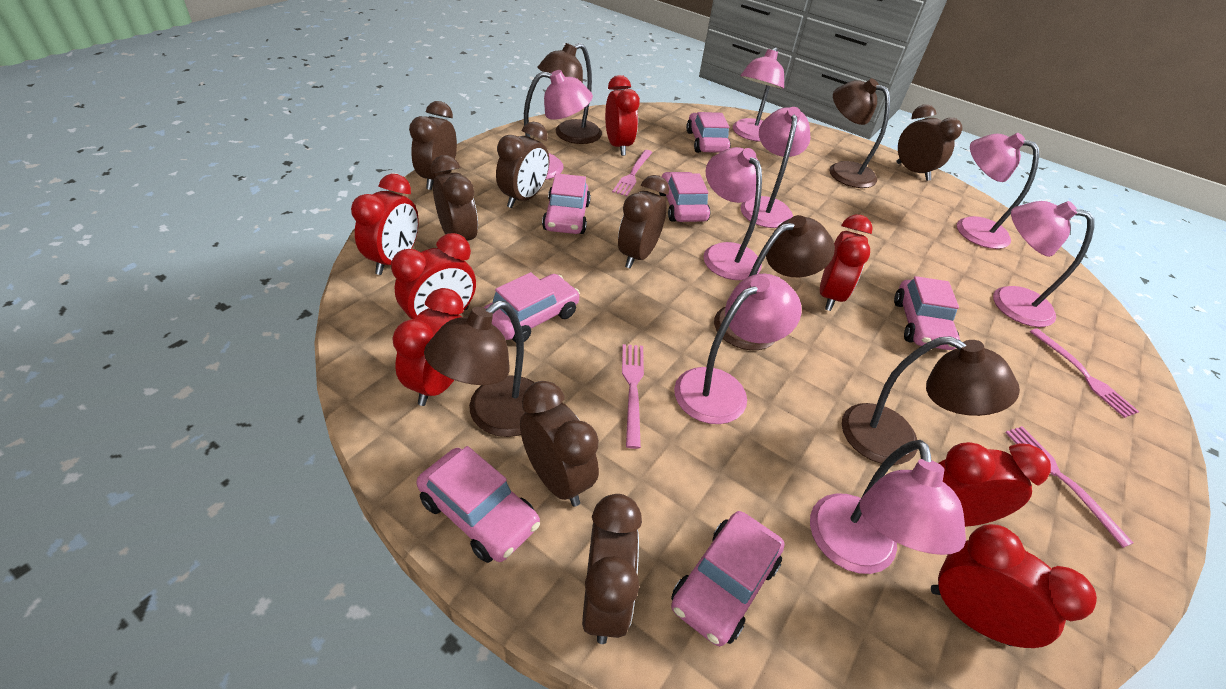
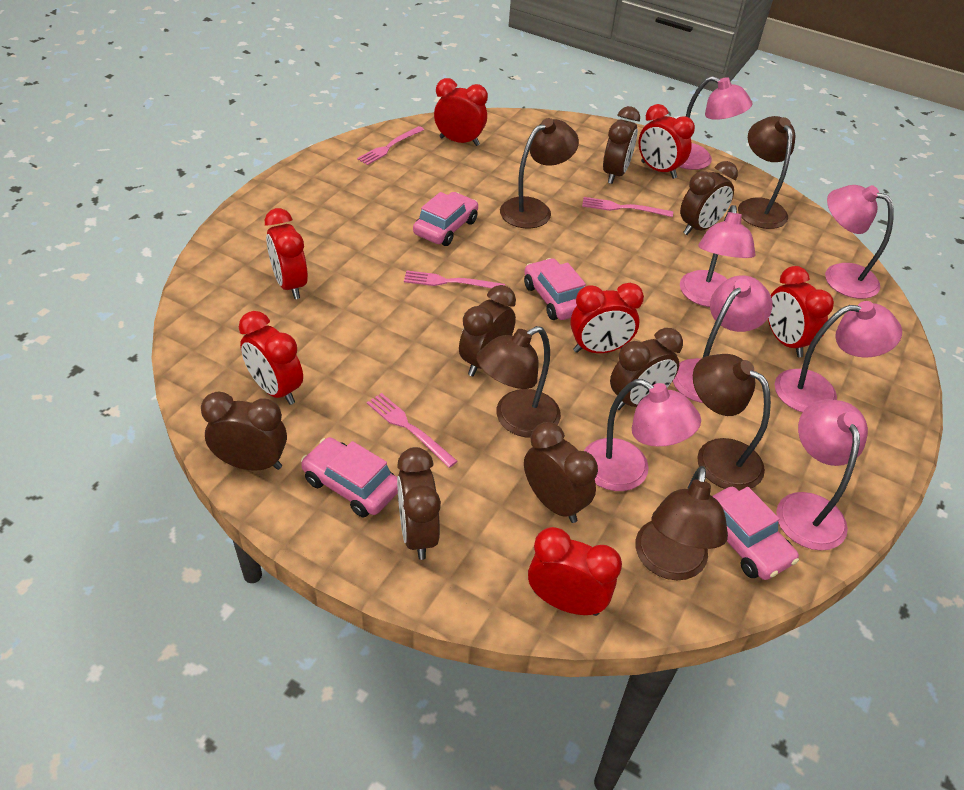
pink car: [416,446,540,563] [484,272,580,342] [542,173,591,234] [659,172,710,222] [671,511,785,646] [686,112,731,153] [894,276,960,350] = 7 -> [301,437,398,518] [413,192,478,246] [524,258,586,320] [713,487,799,580] = 4
pink lamp: [524,70,593,180] [674,274,802,424] [703,147,762,280] [733,47,784,142] [741,107,811,228] [810,440,966,574] [957,133,1039,249] [993,201,1094,327] = 8 -> [584,379,701,491] [673,275,772,403] [679,76,753,170] [680,205,756,307] [775,301,902,412] [776,399,868,551] [825,185,894,299] = 7

